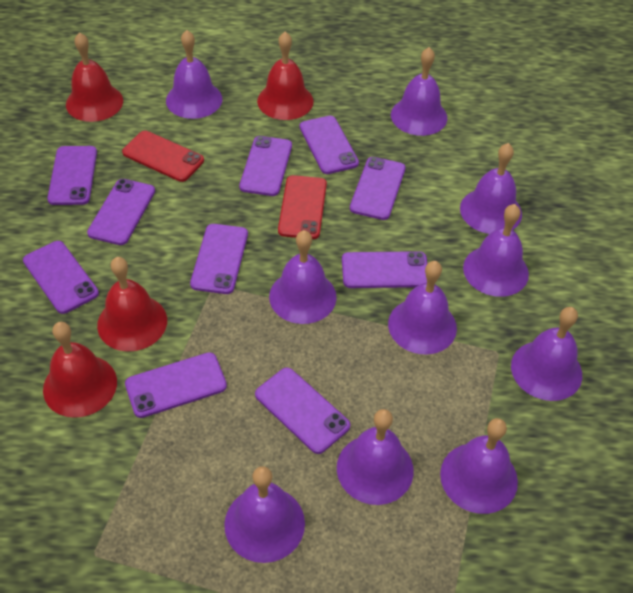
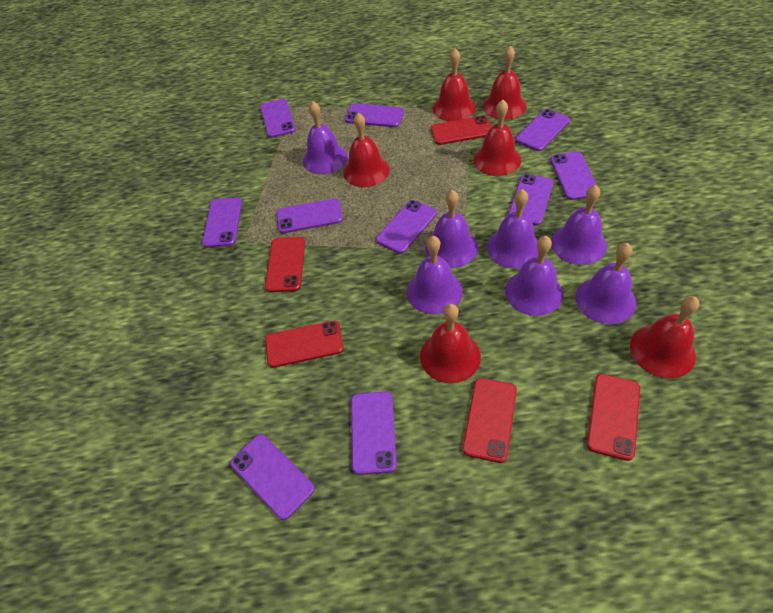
purple bell: [166,30,222,119] [224,466,305,563] [269,230,337,324] [337,409,414,505] [388,261,457,354] [391,47,447,136] [440,418,518,514] [460,143,522,234] [463,204,529,297] [511,307,582,401] = 10 -> [303,101,348,175] [407,236,463,314] [425,190,478,268] [487,189,538,269] [505,236,563,316] [551,185,607,265] [576,243,636,324] = 7
red bell: [43,322,117,418] [66,32,123,122] [97,257,167,352] [257,32,313,120] = 4 -> [343,113,390,187] [420,304,481,383] [433,48,476,121] [473,100,521,176] [482,45,527,120] [630,296,699,378] = 6
red phone: [122,131,204,182] [278,175,327,239] = 2 -> [265,237,305,293] [265,321,344,368] [431,116,491,145] [462,378,517,463] [587,374,640,461] = 5

